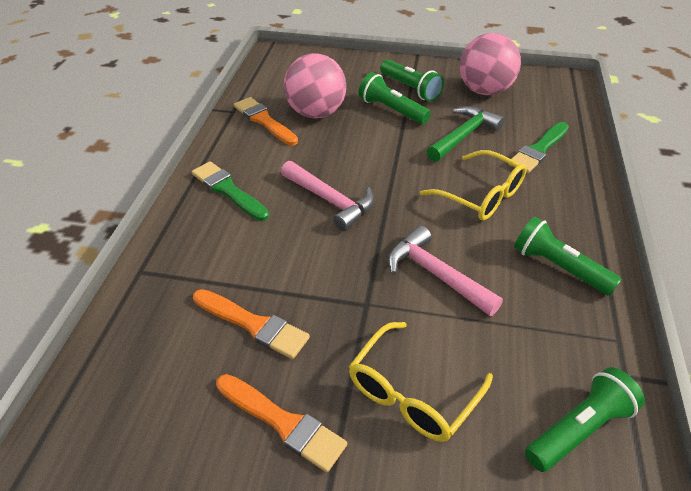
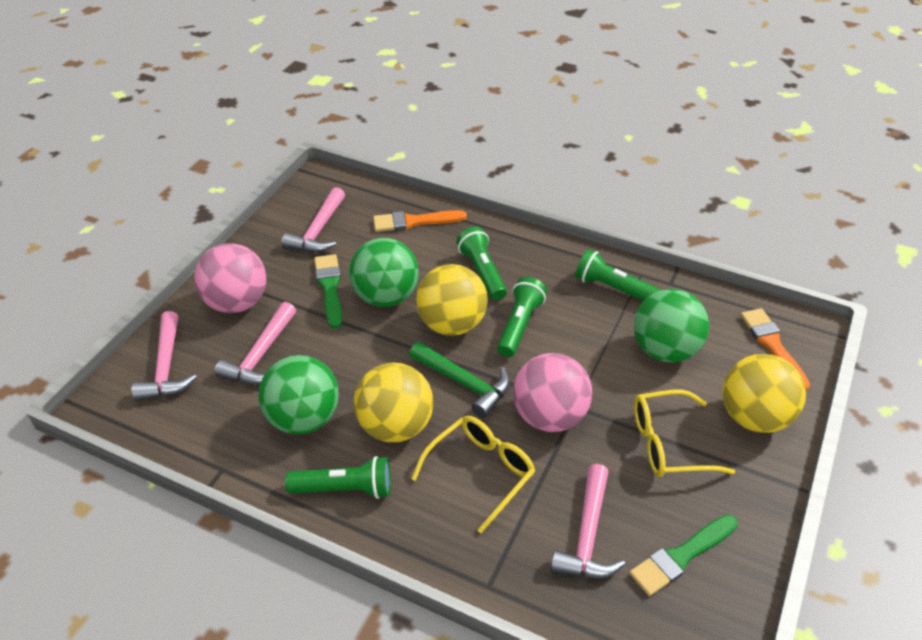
green ball: none = 0 -> [258,355,339,434] [349,238,419,307] [634,289,709,363] = 3
orange brush: [193,289,310,359] [216,374,347,472] [234,97,298,145] = 3 -> [373,210,467,232] [741,308,810,391] = 2
pink hammer: [281,161,374,231] [388,226,503,316] = 2 -> [131,311,197,401] [215,302,296,385] [282,187,345,253] [550,464,625,578] = 4
yellow ball: none = 0 -> [353,363,433,442] [416,264,488,336] [722,354,806,433] = 3

